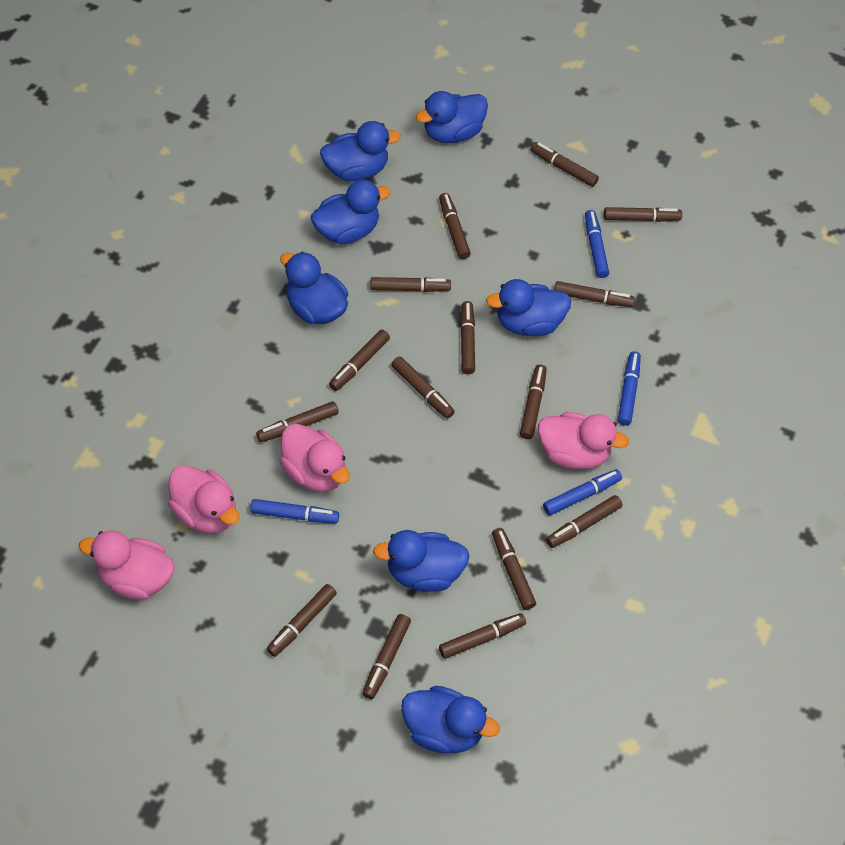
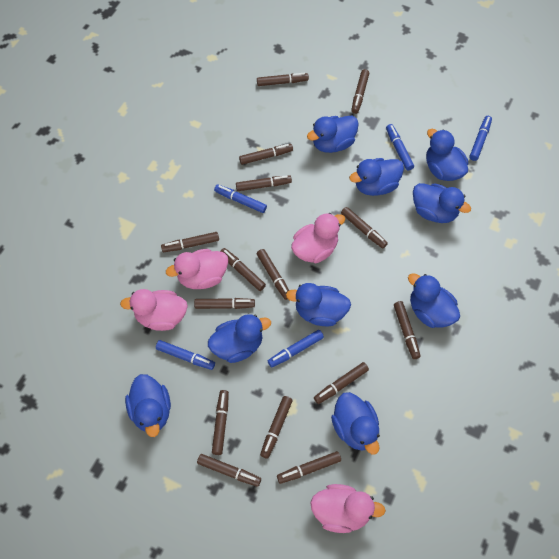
blue duck: [280,252,348,324] [311,180,391,244] [320,121,401,181] [373,530,470,592] [401,686,500,753] [416,91,488,143] [486,279,571,336] = 7 -> [125,374,171,437] [208,314,271,363] [286,283,351,326] [307,116,359,153] [331,392,380,455] [349,158,404,196] [408,273,460,328] [413,183,471,223] [426,129,468,181] = 9
blue marker: [250,499,339,524] [543,469,622,515] [585,210,609,278] [618,351,641,426] = 4 -> [156,340,215,370] [214,184,267,213] [268,330,324,368] [386,124,414,171] [470,116,492,161] = 5

